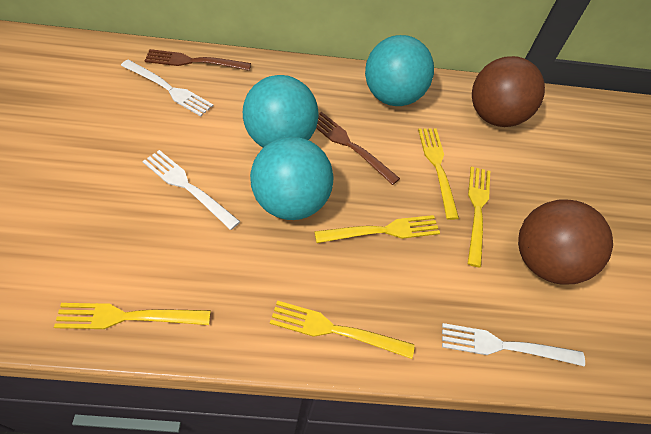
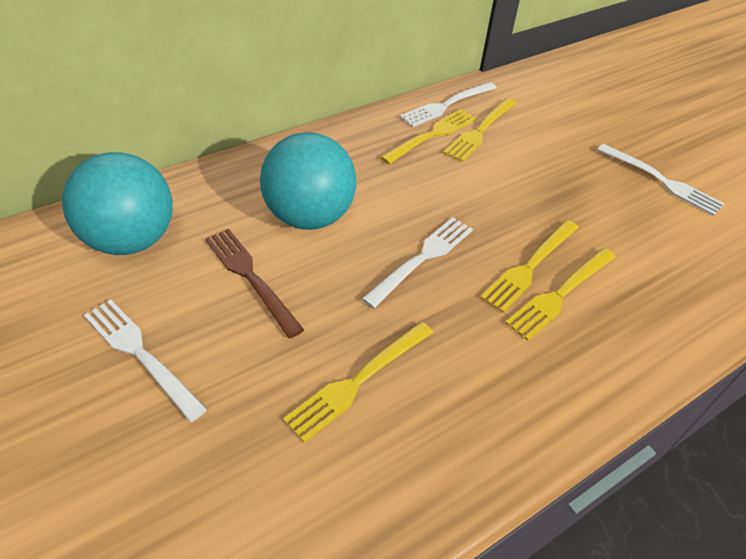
brown ball: [472,56,545,127] [518,200,613,285] = 2 -> none = 0
brown fork: [145,49,251,71] [316,112,400,185] = 2 -> [205,229,304,338] = 1
turquoise ball: [243,75,319,148] [250,137,334,220] [365,35,434,106] = 3 -> [62,152,173,255] [260,132,356,230] = 2
white fork: [121,60,214,116] [142,150,240,230] [442,323,585,366] = 3 -> [84,299,207,422] [362,217,473,308] [400,82,496,127] [597,144,724,216] = 4

